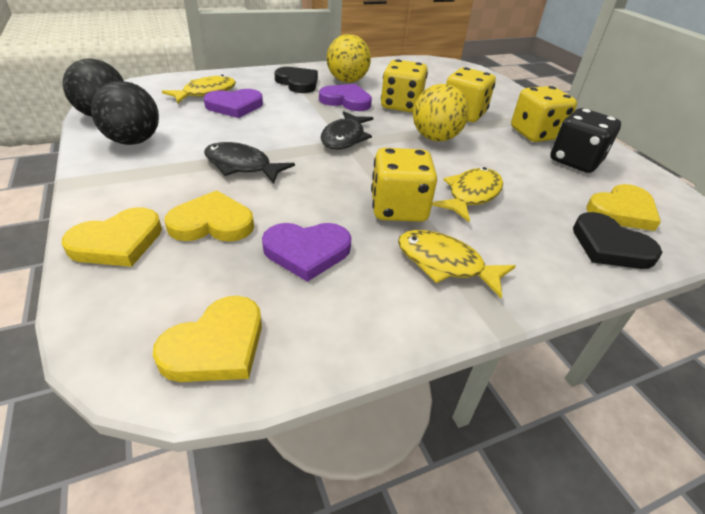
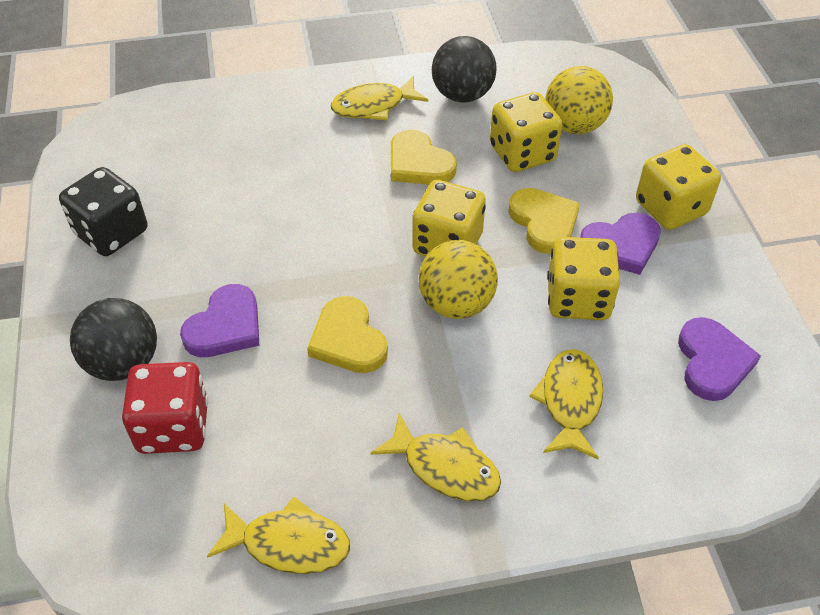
black fish: [204,142,295,184] [321,111,373,149] = 2 -> none = 0
black heart: [275,67,318,93] [573,212,662,269] = 2 -> none = 0
red dice: none = 0 -> [122,362,208,454] = 1
yellow fish: [162,75,236,104] [398,230,516,298] [432,167,503,222] = 3 -> [207,497,350,574] [331,76,428,120] [371,413,501,501] [529,349,603,459] = 4
yellow heart: [62,207,162,267] [153,296,262,382] [164,190,254,242] [586,184,661,231] = 4 -> [307,296,388,373] [391,130,457,185] [508,188,580,254] = 3

